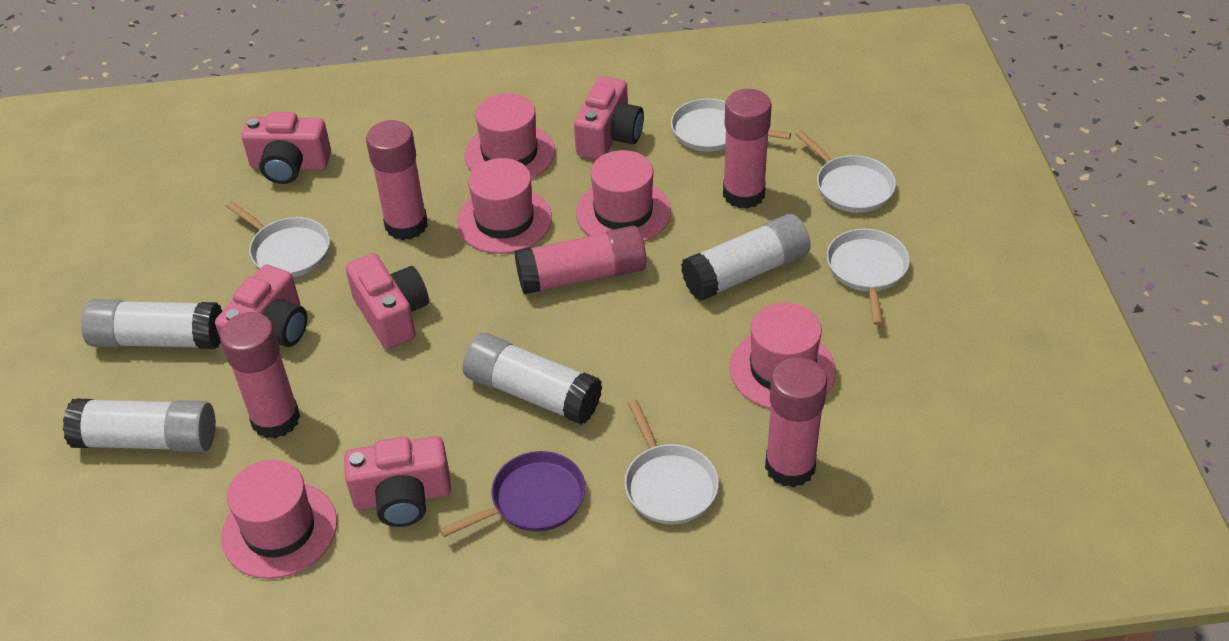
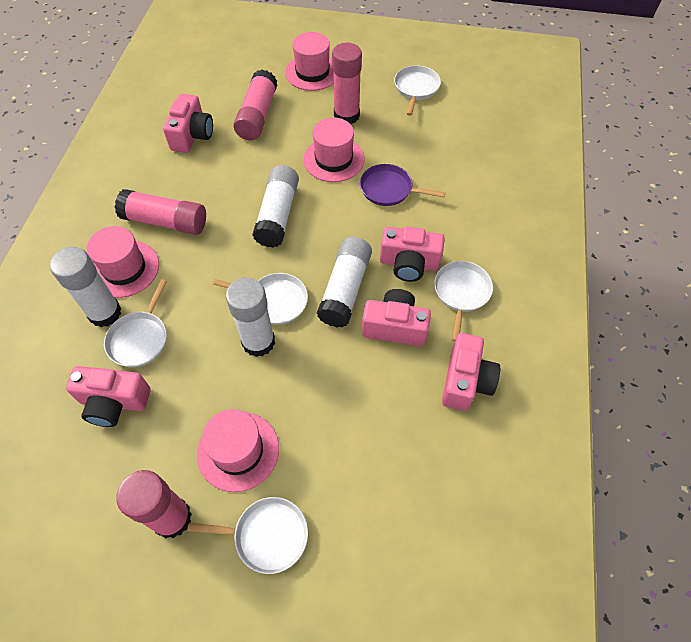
pink glue stick: [220,312,300,439] [366,120,428,240] [515,226,647,294] [723,89,772,209] [765,357,827,488] = 5 -> [115,189,206,235] [116,470,192,538] [233,70,277,140] [332,43,362,124] = 4
pink hat: [221,460,337,579] [457,158,552,254] [464,93,555,179] [576,150,671,242] [729,303,836,409] = 5 -> [87,226,159,298] [197,409,279,492] [285,32,334,91] [303,118,364,182] = 4

